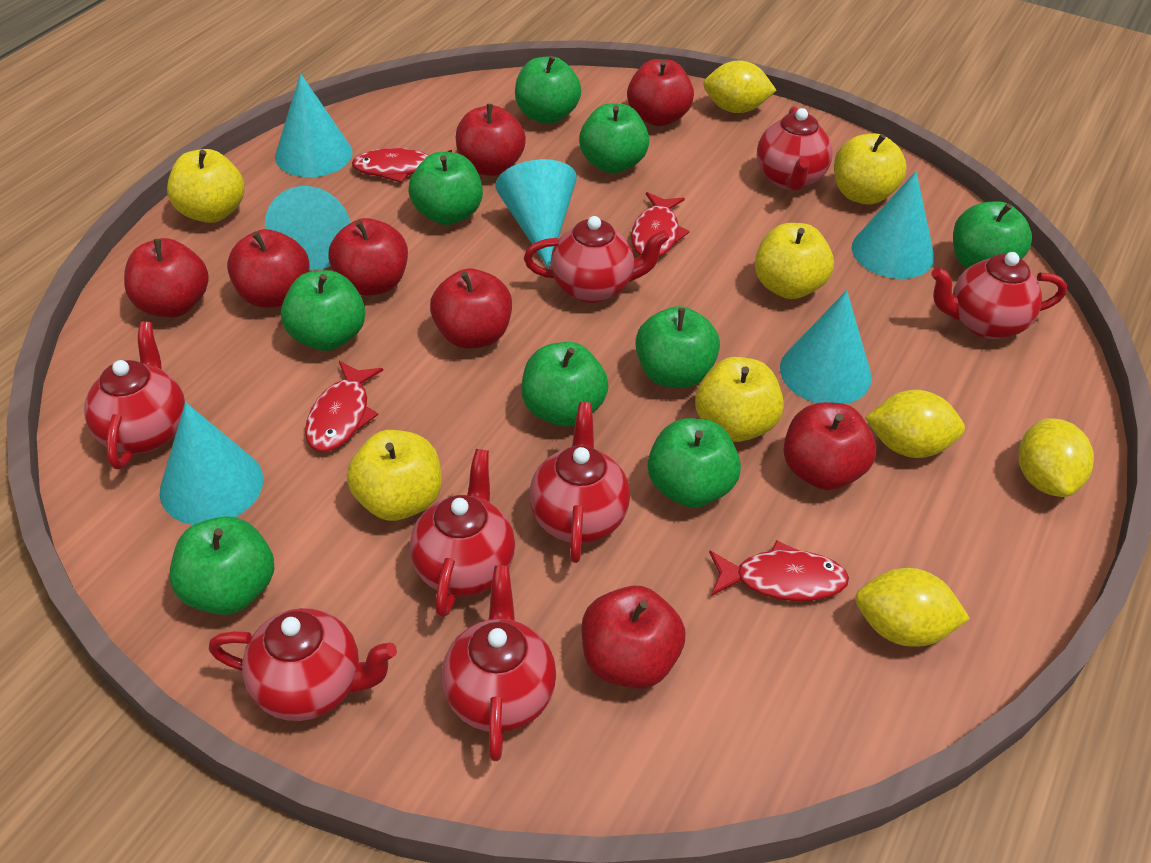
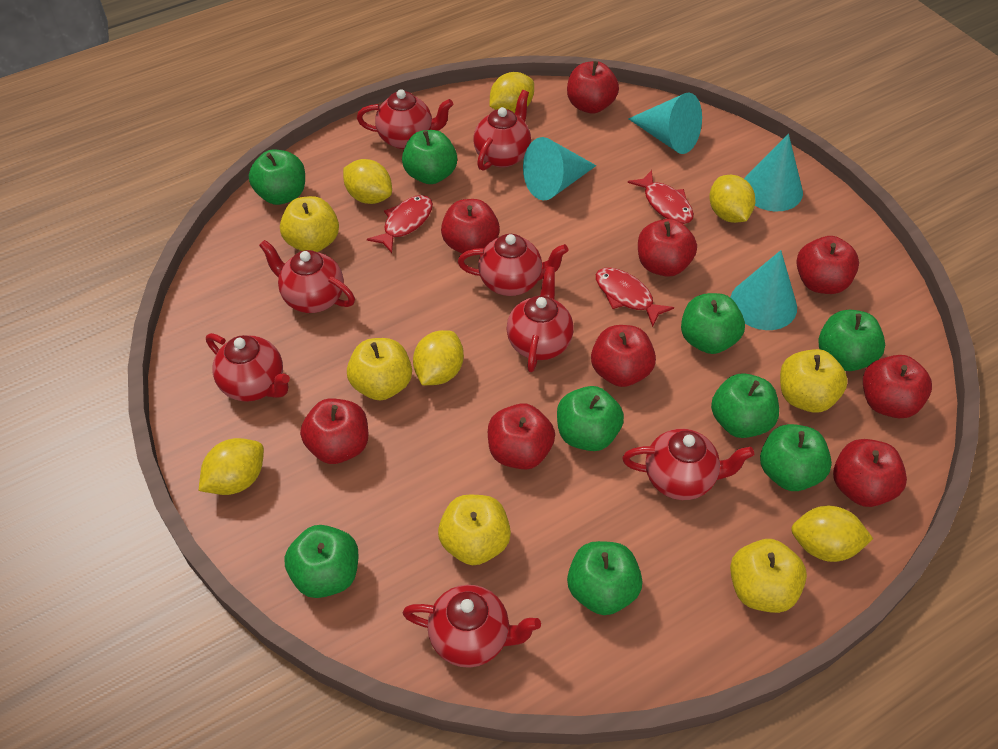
red apple: [124,238,209,317] [227,229,310,308] [328,218,408,296] [430,268,512,348] [456,104,526,176] [581,585,686,689] [627,59,694,126] [783,402,876,490] = 8 -> [300,398,369,464] [441,199,500,254] [488,403,555,470] [567,61,619,114] [591,325,656,387] [638,219,697,277] [797,236,859,294] [833,439,907,507] [863,355,932,418] = 9
red fish: [305,361,383,452] [352,148,452,183] [631,192,689,257] [709,540,849,601] = 4 -> [367,195,433,253] [596,268,674,327] [628,170,694,224] = 3
turquoise cone: [160,402,263,525] [265,186,351,270] [275,74,352,177] [495,159,577,268] [780,290,872,404] [852,171,934,279] = 6 -> [523,137,596,200] [628,93,702,154] [730,250,797,330] [744,134,803,211] = 4
yellow lemon: [703,60,777,113] [855,568,970,647] [865,390,965,458] [1019,418,1094,497] = 4 -> [199,438,264,495] [343,159,392,204] [413,330,464,385] [489,72,534,113] [709,175,755,223] [791,506,873,562] = 6

